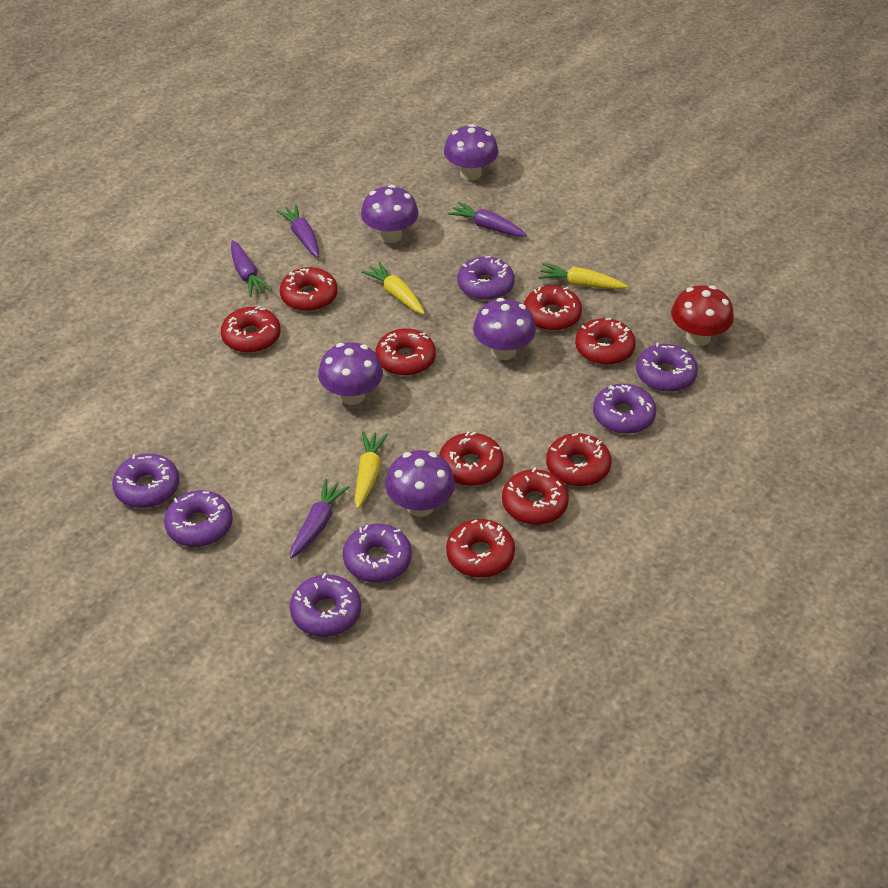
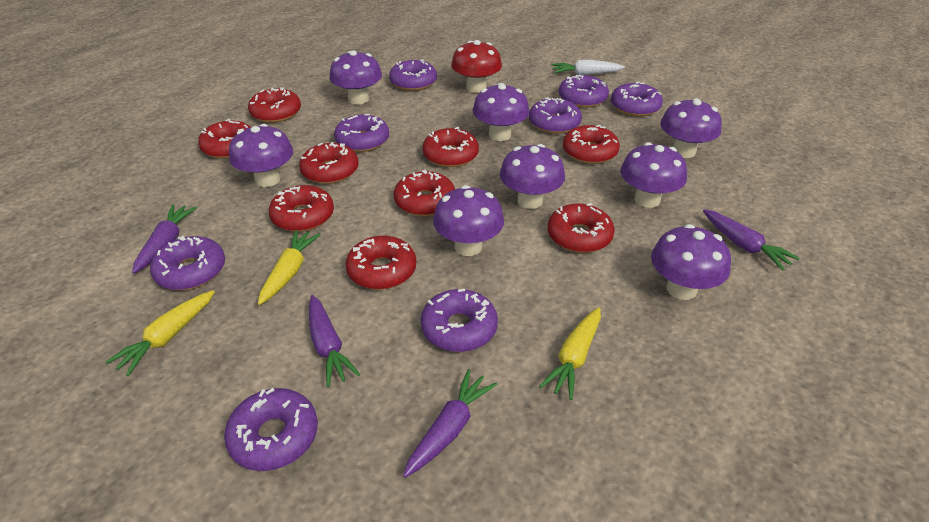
purple donut: [112,454,179,508] [164,490,233,547] [290,573,361,637] [343,524,412,583] [457,256,515,300] [593,384,656,434] [636,343,698,392] = 7 -> [150,236,225,290] [224,388,318,471] [334,114,389,152] [389,59,437,91] [421,289,498,352] [529,97,582,134] [559,75,609,108] [611,81,663,116] = 8
purple mushroom: [318,342,383,405] [361,185,419,243] [385,450,455,517] [444,124,498,180] [473,298,536,360] = 5 -> [229,124,293,187] [329,50,382,105] [433,185,504,256] [473,83,529,141] [500,144,565,209] [620,142,687,208] [651,224,731,300] [660,98,722,158] = 8
white carrot: none = 0 -> [551,60,625,75] = 1

